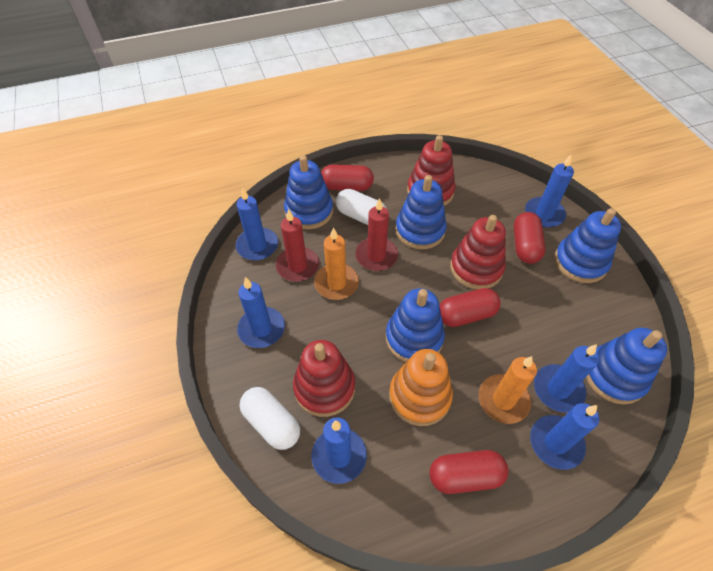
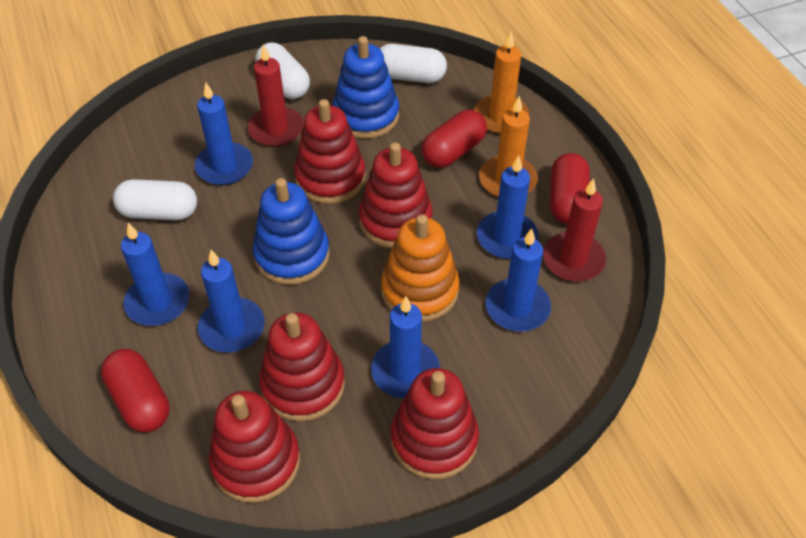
blue stacking toy: [284,155,333,229] [386,288,445,362] [395,175,447,249] [554,208,621,283] [586,328,667,404] = 5 -> [253,178,330,285] [332,36,399,139] = 2
red capsule: [321,165,374,191] [429,450,509,494] [439,288,501,327] [514,212,545,264] = 4 -> [101,349,170,432] [422,110,487,168] [550,153,590,224] = 3
red stacking toy: [293,340,355,417] [407,135,455,206] [450,215,506,289] = 3 -> [209,391,300,503] [259,312,345,422] [294,99,366,204] [359,142,433,248] [391,368,479,479] = 5
white capsule: [239,387,300,450] [336,189,387,225] = 2 -> [113,179,197,220] [255,42,310,99] [380,44,447,83] = 3

